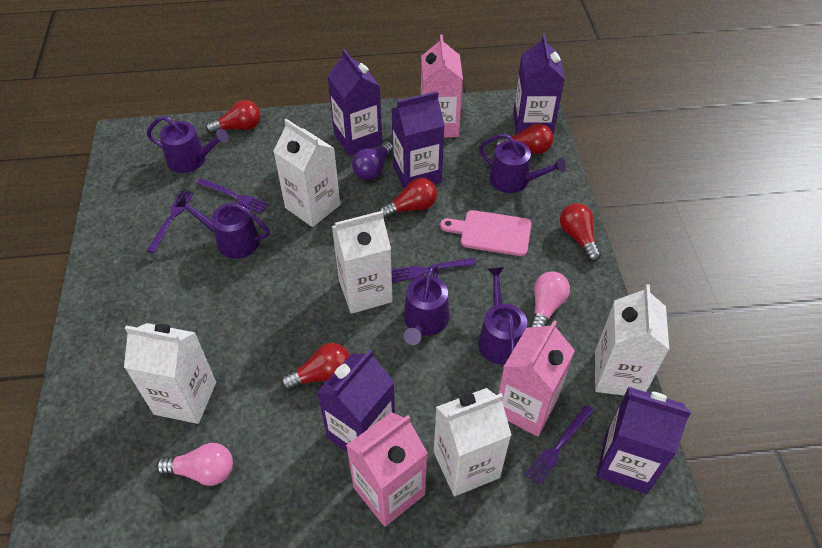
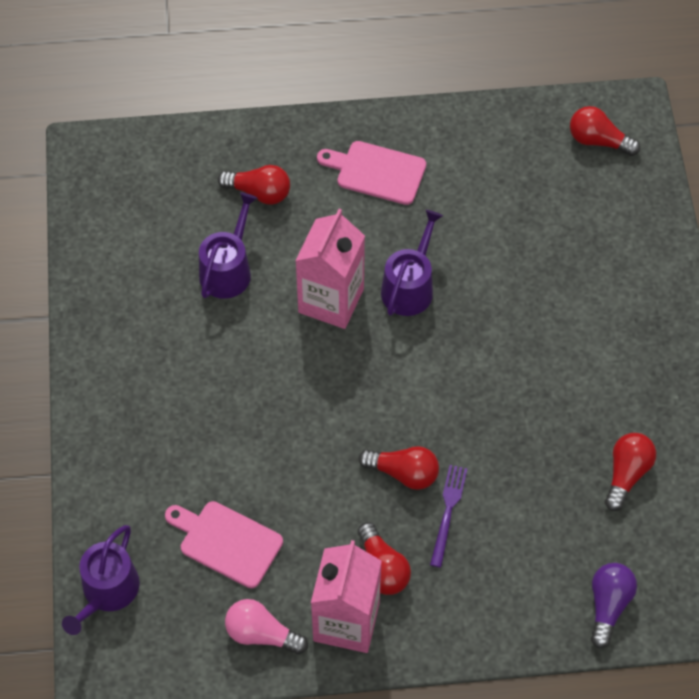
pink carton: [346,412,427,527] [421,35,463,138] [498,320,575,436] = 3 -> [295,209,365,329] [311,540,382,653] = 2
pink cutting board: [440,210,531,256] = 1 -> [165,501,283,588] [317,141,426,205] = 2
pink light bulb: [156,443,233,486] [529,271,570,327] = 2 -> [225,599,308,654] = 1
purple carton: [317,349,395,453] [327,49,382,156] [391,91,445,189] [513,34,565,135] [596,387,691,494] = 5 -> none = 0
purple fork: [147,190,194,253] [197,178,269,214] [391,258,476,282] [525,404,595,485] = 4 -> [430,465,468,568] = 1
purple watering can: [147,116,229,173] [175,194,270,259] [404,264,449,345] [478,267,527,365] [479,133,566,193] = 5 -> [62,525,140,635] [199,192,257,299] [381,210,443,316] = 3
white carton: [124,323,216,424] [273,119,340,227] [332,211,393,314] [434,388,512,496] [595,284,669,395] = 5 -> none = 0

